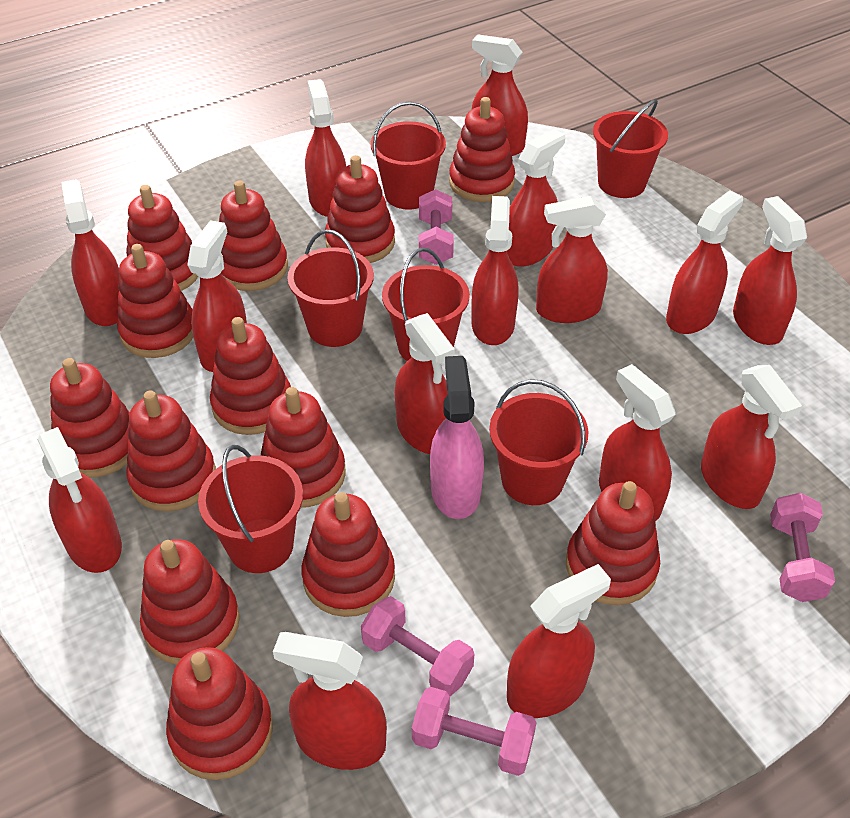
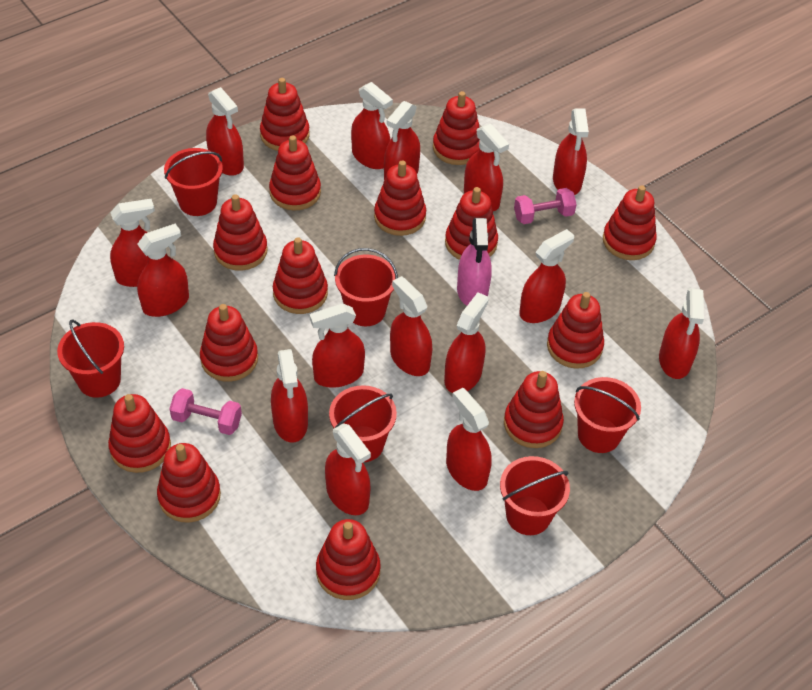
pink dumbbell: [361,596,474,696] [412,687,537,776] [419,189,454,265] [770,493,835,602] = 4 -> [170,388,242,435] [514,188,577,224] = 2
red stacking toy: [50,358,130,478] [117,244,193,358] [126,185,198,291] [126,390,216,512] [140,539,240,665] [166,647,273,780] [210,317,291,435] [219,180,288,291] [261,387,346,508] [301,492,395,617] [325,155,395,263] [449,97,515,202] [566,481,660,605] = 13 -> [108,394,171,473] [157,443,221,523] [200,304,258,382] [213,194,268,271] [260,78,310,151] [269,135,321,211] [273,237,328,314] [316,519,381,600] [374,160,426,236] [433,91,480,165] [445,187,498,260] [504,371,564,448] [547,292,604,369] [603,185,657,260] = 14

